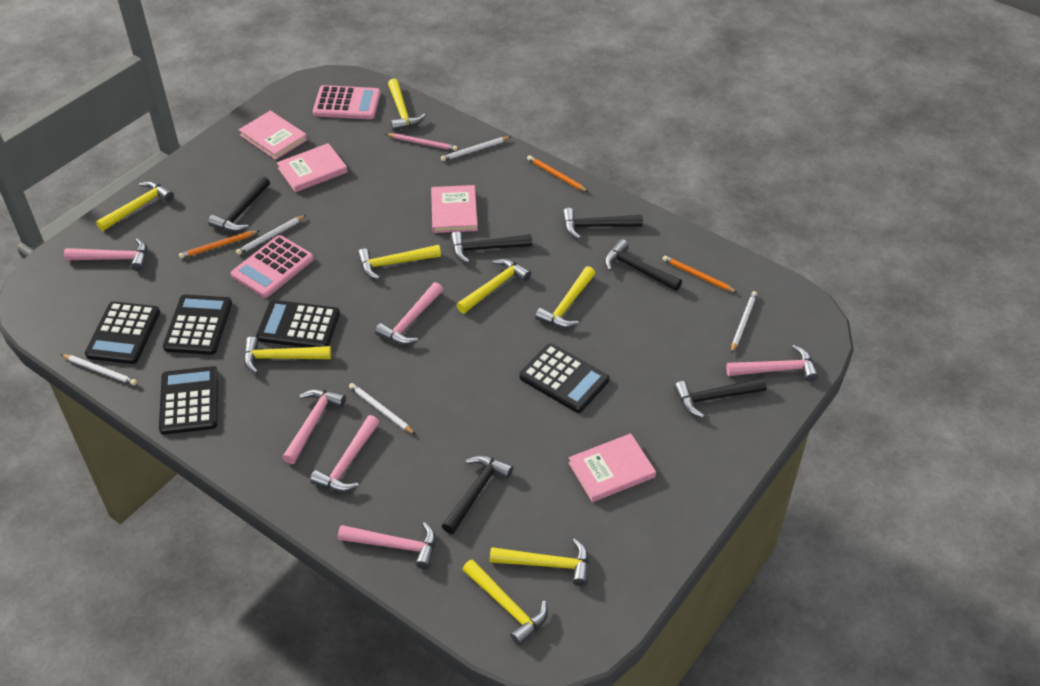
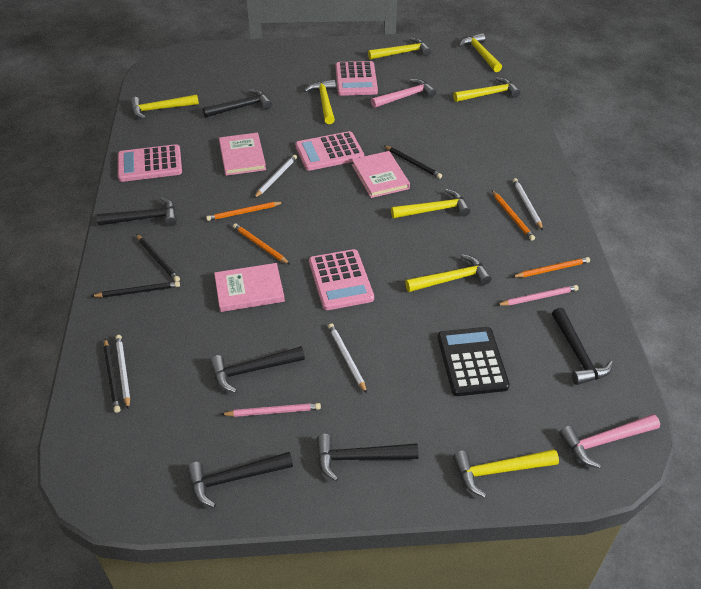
black calculator: [85,301,160,364] [159,366,218,435] [163,294,232,355] [256,300,340,347] [519,344,609,413] = 5 -> [438,327,510,396] = 1
black pencil: none = 0 -> [91,281,180,298] [104,338,121,413] [136,234,180,282] [384,145,442,179] = 4
orange pencil: [179,231,259,259] [527,155,588,192] [662,256,738,293] = 3 -> [206,202,284,221] [233,223,290,265] [492,190,535,241] [512,257,590,277] = 4
pink book: [239,111,307,160] [277,143,348,192] [431,185,478,233] [568,433,656,502] = 4 -> [214,263,285,312] [219,132,266,176] [352,151,410,198] = 3
pink calculator: [231,235,314,298] [313,85,380,119] = 2 -> [118,144,182,182] [295,131,364,171] [309,249,374,310] [335,61,378,96] = 4
pink hammer: [64,238,147,271] [282,389,346,464] [310,415,380,492] [338,522,436,569] [375,282,443,345] [726,345,819,382] = 6 -> [371,79,436,108] [559,414,660,468] = 2
pink pencil: [386,133,458,151] = 1 -> [221,403,321,417] [497,285,579,306] = 2
white pencil: [61,354,137,386] [236,215,306,255] [349,383,416,435] [441,137,510,161] [731,291,757,353] = 5 -> [115,335,130,410] [254,155,297,198] [328,323,367,394] [513,178,543,230] = 4

